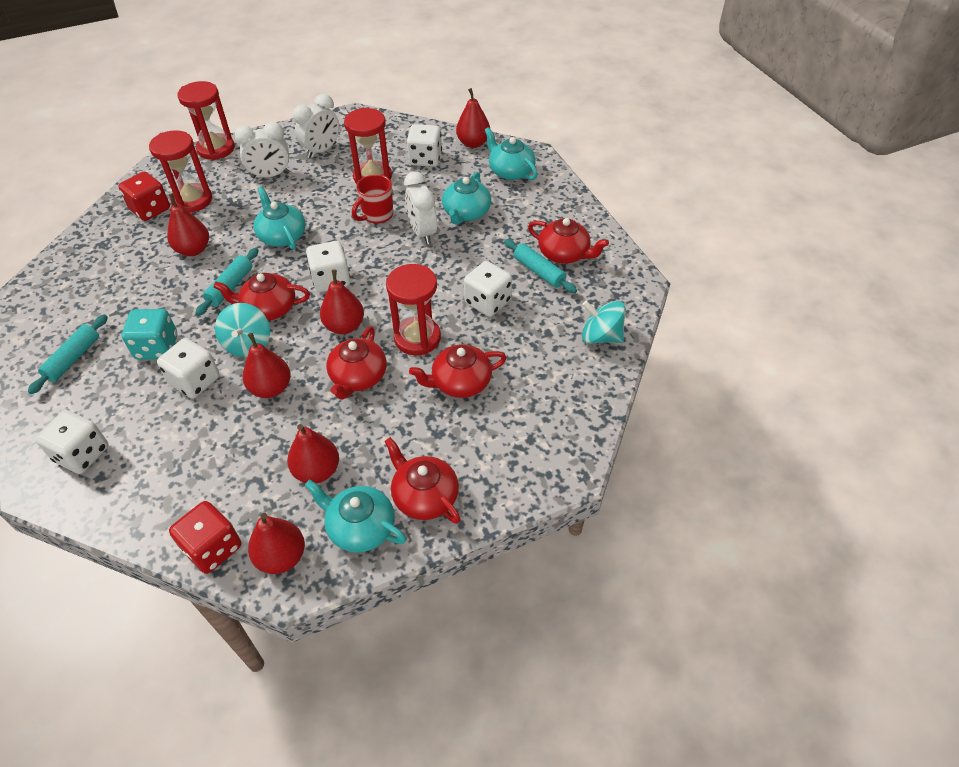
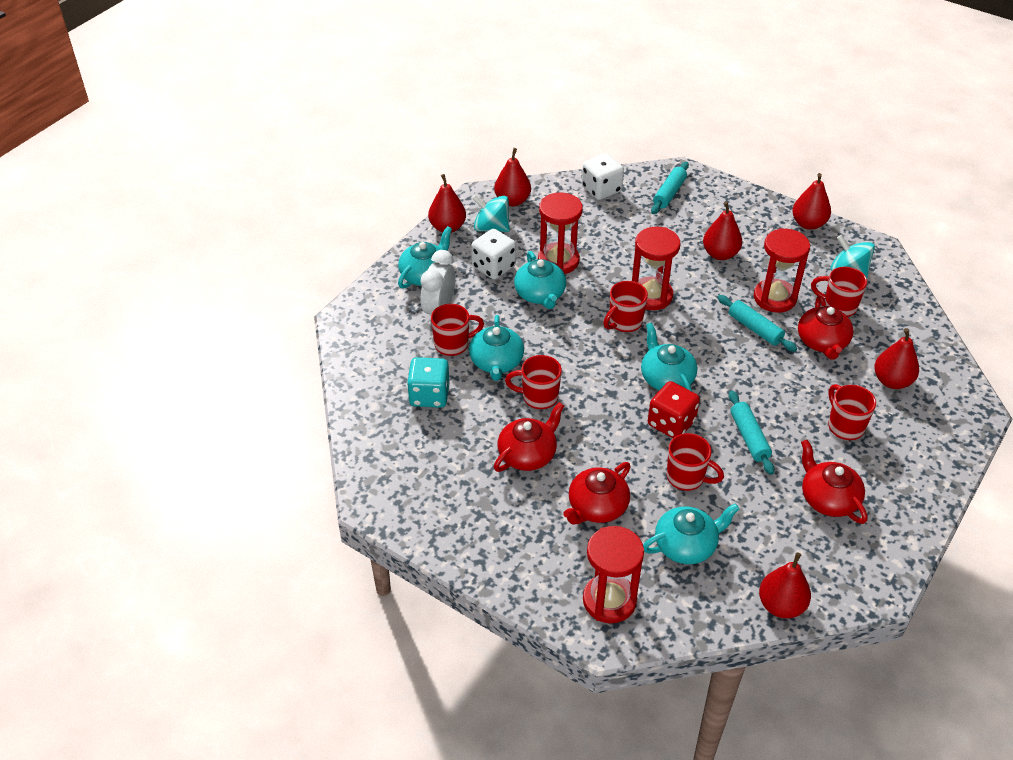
red dice: [118,172,170,221] [169,501,241,574] = 2 -> [648,381,700,438] = 1
red mug: [352,175,393,224] = 1 -> [431,304,484,356] [505,355,562,409] [603,281,648,332] [667,433,724,491] [811,267,867,317] [828,384,876,440] = 6
red teapot: [213,273,310,321] [326,326,387,400] [384,437,461,524] [409,344,507,398] [528,218,609,264] = 5 -> [494,402,564,472] [563,462,631,525] [798,296,854,360] [801,440,867,524] = 4
turquoise teapot: [254,187,306,250] [304,480,406,553] [442,172,491,225] [485,127,538,180] = 4 -> [398,226,452,289] [469,315,524,381] [514,251,566,309] [641,323,697,391] [643,503,739,564] = 5
white clock: [235,122,289,179] [293,94,339,158] [404,171,437,244] = 3 -> [421,250,455,315] = 1
white dice: [35,410,109,474] [157,338,220,398] [306,241,350,292] [406,124,442,167] [464,261,512,317] = 5 -> [472,229,516,280] [582,153,624,200] = 2

